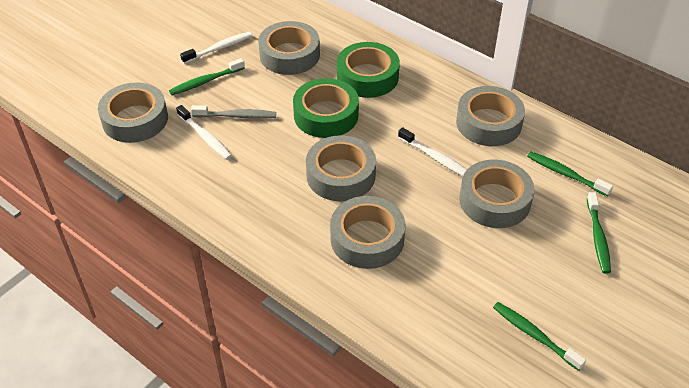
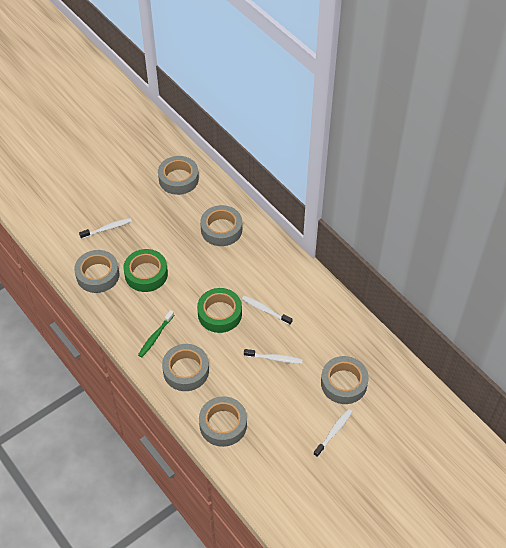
green toothbrush: [169,58,245,95] [493,302,586,371] [527,152,613,197] [587,192,611,274] = 4 -> [138,310,174,358] = 1
grey toothbrush: [191,105,276,119] = 1 -> none = 0
white toothbrush: [176,105,232,160] [180,32,253,64] [398,127,467,176] = 3 -> [79,218,132,239] [242,296,293,325] [244,349,303,364] [314,409,352,457] = 4

